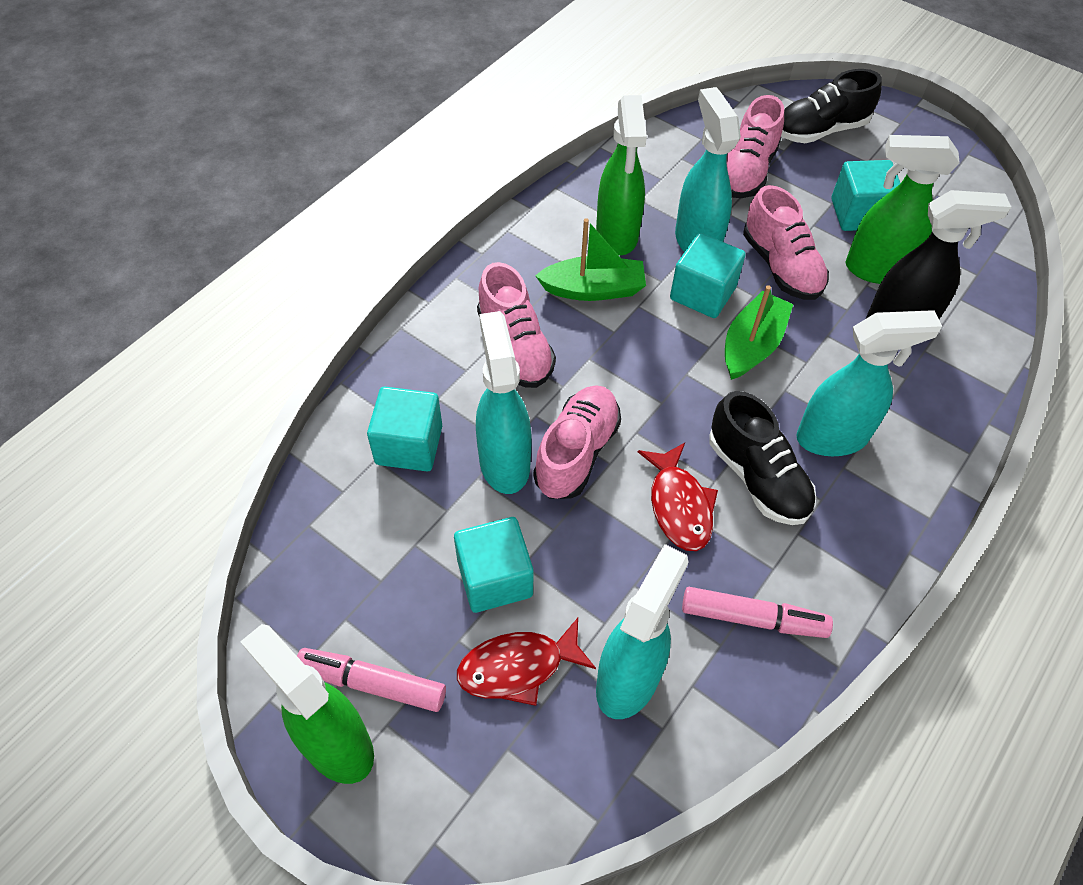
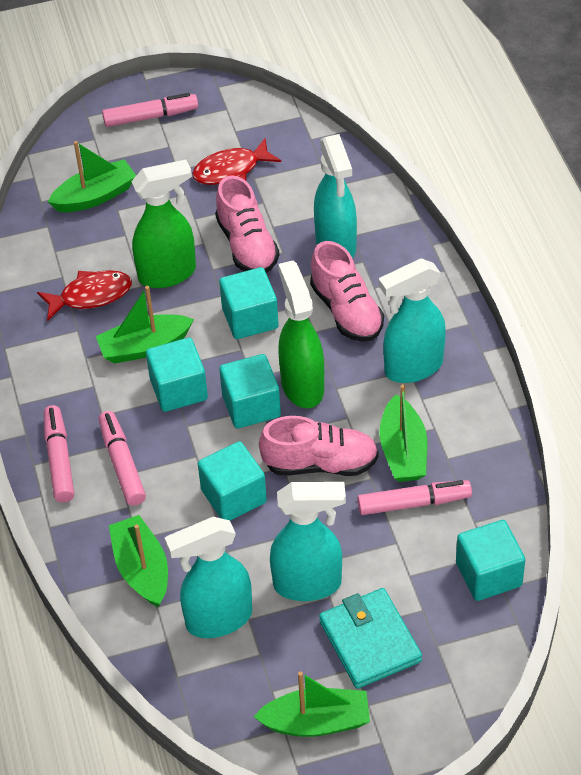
black shoe: [709,391,816,525] [781,69,882,143] = 2 -> none = 0
black spray bottle: [866,190,1011,319] = 1 -> none = 0
green boat: [535,218,646,301] [725,285,793,380] = 2 -> [48,141,136,212] [96,286,194,364] [109,515,168,607] [253,671,370,737] [380,384,428,482] = 5
green spray bottle: [240,624,374,784] [596,95,647,255] [846,135,960,284] = 3 -> [131,160,196,288] [278,260,324,408] = 2
pink marker: [297,648,446,712] [682,587,833,638] = 2 -> [44,405,74,503] [99,411,146,506] [102,93,198,127] [357,480,472,515] = 4
pink shoe: [477,262,556,388] [533,385,621,499] [726,95,784,198] [743,185,829,300] = 4 -> [215,175,279,273] [259,416,379,476] [310,241,384,342] = 3
turquoise cube: [367,387,442,471] [454,517,534,613] [670,233,746,318] [831,160,900,231] = 4 -> [146,337,208,412] [198,441,267,521] [219,267,279,339] [219,354,281,429] [456,520,525,601] = 5
turquoise wallet: none = 0 -> [319,588,422,689] = 1

